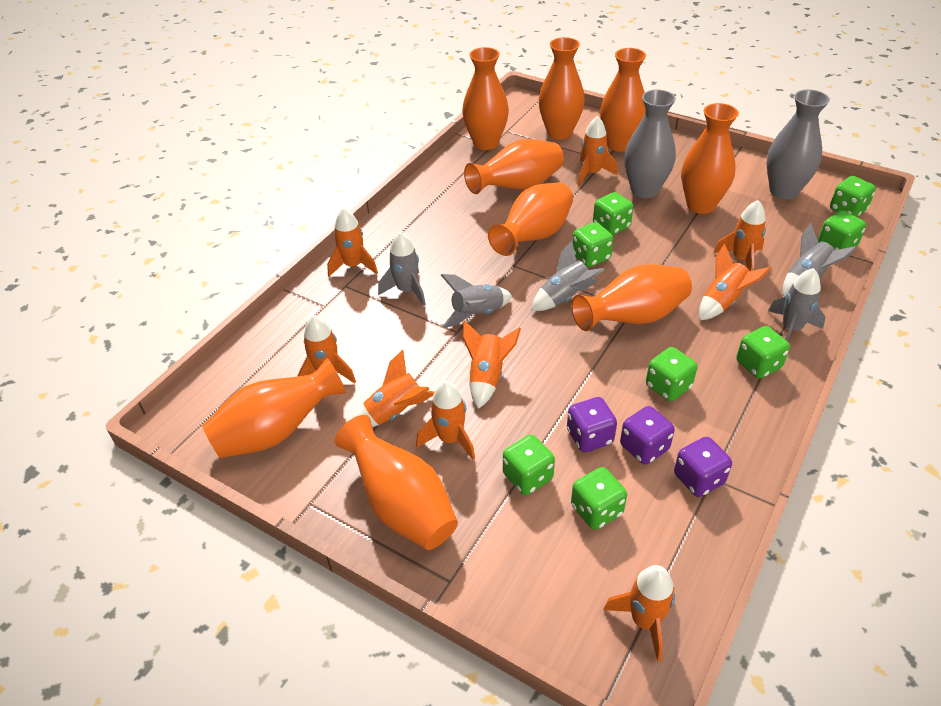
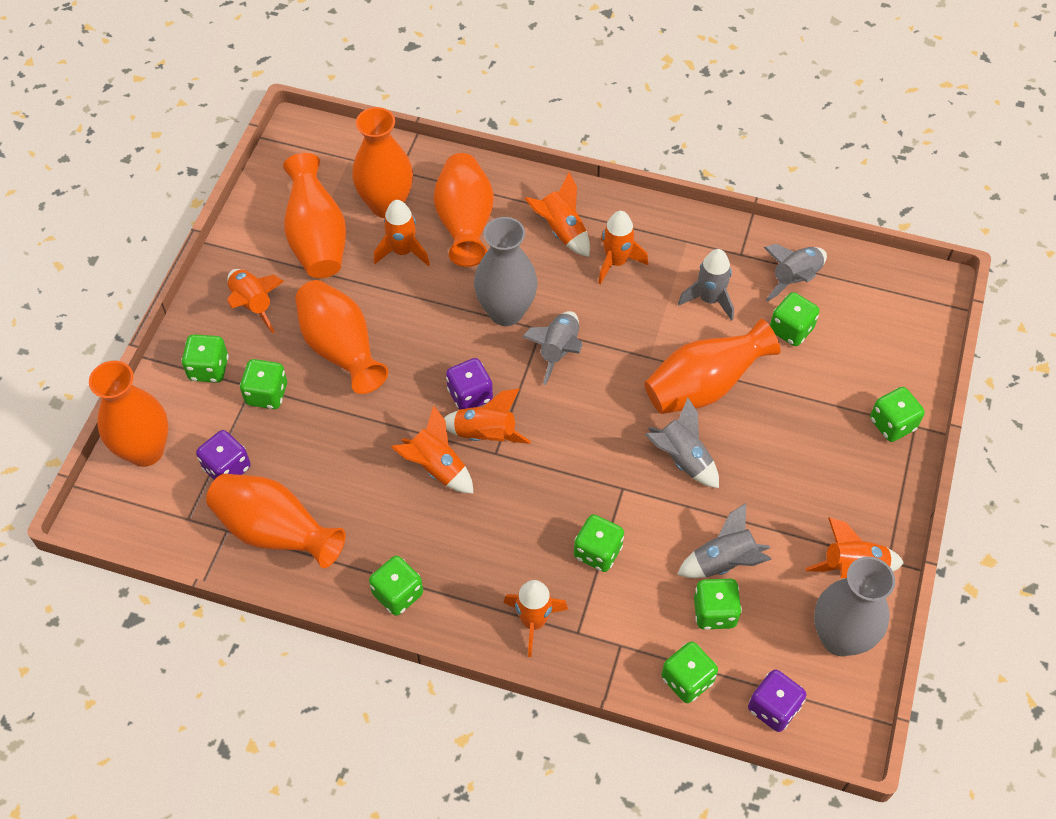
orange rocket: [297,315,356,383] [327,207,378,277] [355,350,434,427] [416,381,475,460] [462,320,521,409] [578,116,617,186] [603,565,675,662] [699,244,771,320] [713,200,766,271] = 9 -> [227,269,284,333] [374,200,430,266] [391,405,474,494] [444,389,531,444] [503,580,568,657] [524,172,590,257] [598,211,648,284] [805,518,904,578] = 8
orange vase: [202,358,346,458] [335,415,458,550] [462,47,509,150] [464,139,564,194] [488,182,573,256] [539,37,585,140] [571,264,692,331] [600,48,646,152] [681,103,739,214] = 9 -> [89,361,169,467] [206,474,346,568] [283,153,346,278] [295,280,388,394] [352,107,413,218] [434,153,494,267] [645,319,781,414] = 7

